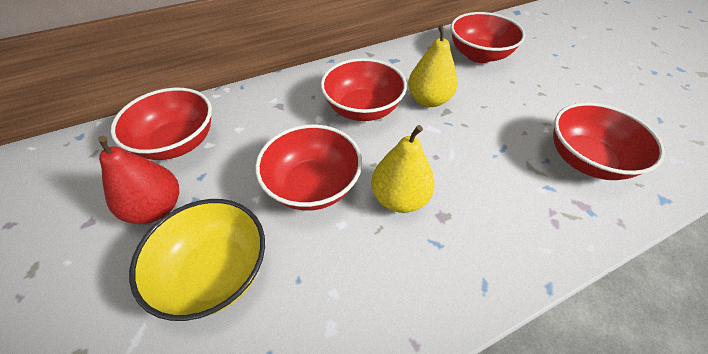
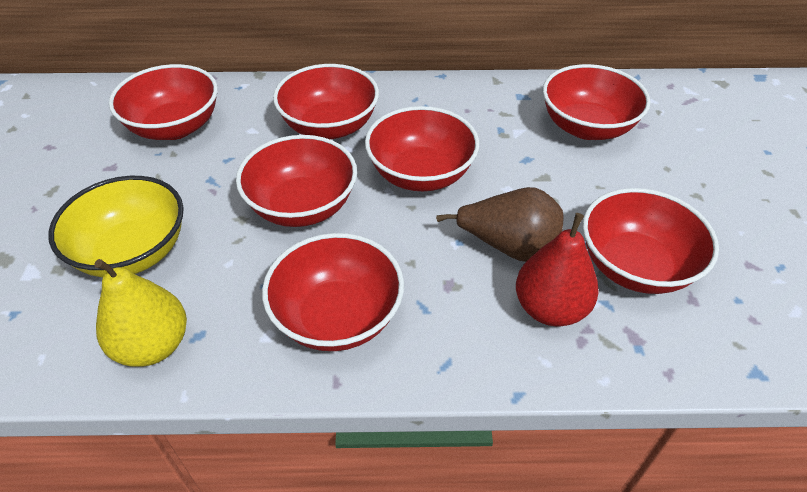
brown pear: none = 0 -> [436,187,564,262] = 1
red bowl: [111,88,212,160] [255,125,362,211] [321,58,407,121] [451,12,525,63] [553,102,665,180] = 5 -> [109,64,218,140] [236,135,357,227] [262,233,404,351] [273,64,379,139] [365,106,479,191] [543,64,651,140] [583,188,719,294] = 7
yellow pear: [371,125,435,213] [408,24,458,107] = 2 -> [94,259,187,367] = 1

